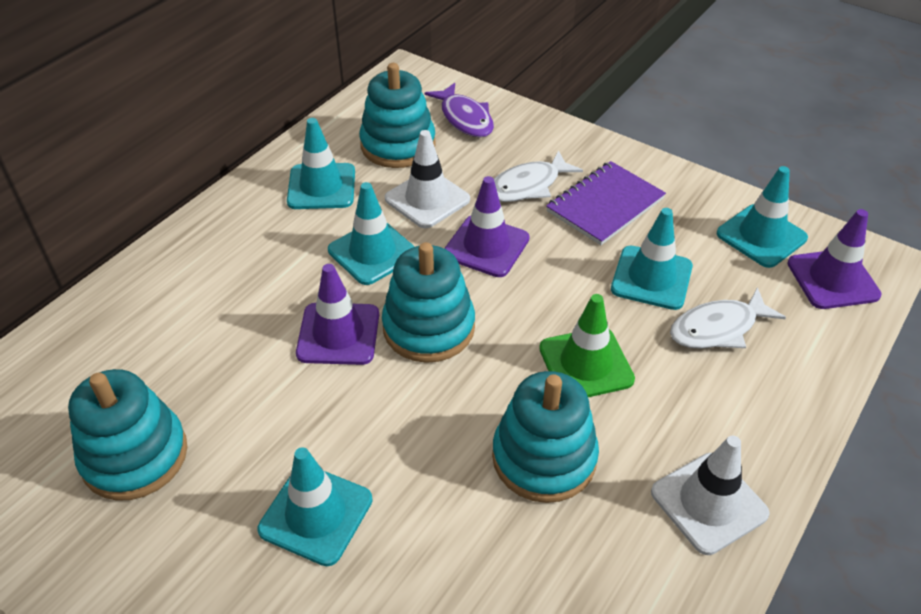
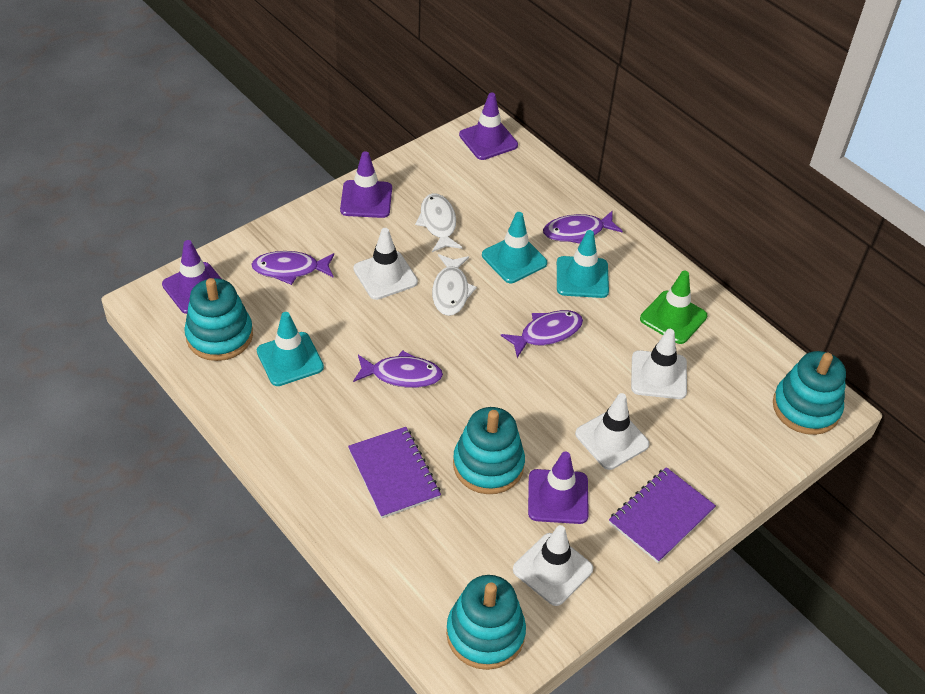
purple fish: [424,83,494,137] = 1 -> [251,251,334,285] [353,350,443,388] [501,310,583,358] [543,211,623,244] = 4
purple notebook: [546,161,666,245] = 1 -> [348,427,441,518] [609,467,716,563] = 2
purple traffic cone: [296,264,379,365] [444,176,530,277] [787,209,882,309] = 3 -> [162,240,221,314] [340,151,392,218] [459,93,518,160] [528,452,589,524] = 4
turquoise traffic cone: [258,447,373,566] [287,118,355,209] [328,182,415,285] [611,208,693,310] [717,166,808,268] = 5 -> [257,312,324,386] [482,212,547,283] [557,230,609,298] = 3
white traffic cone: [385,130,470,228] [651,435,770,555] = 2 -> [353,228,418,300] [513,525,593,606] [575,393,649,470] [631,329,687,399] = 4

